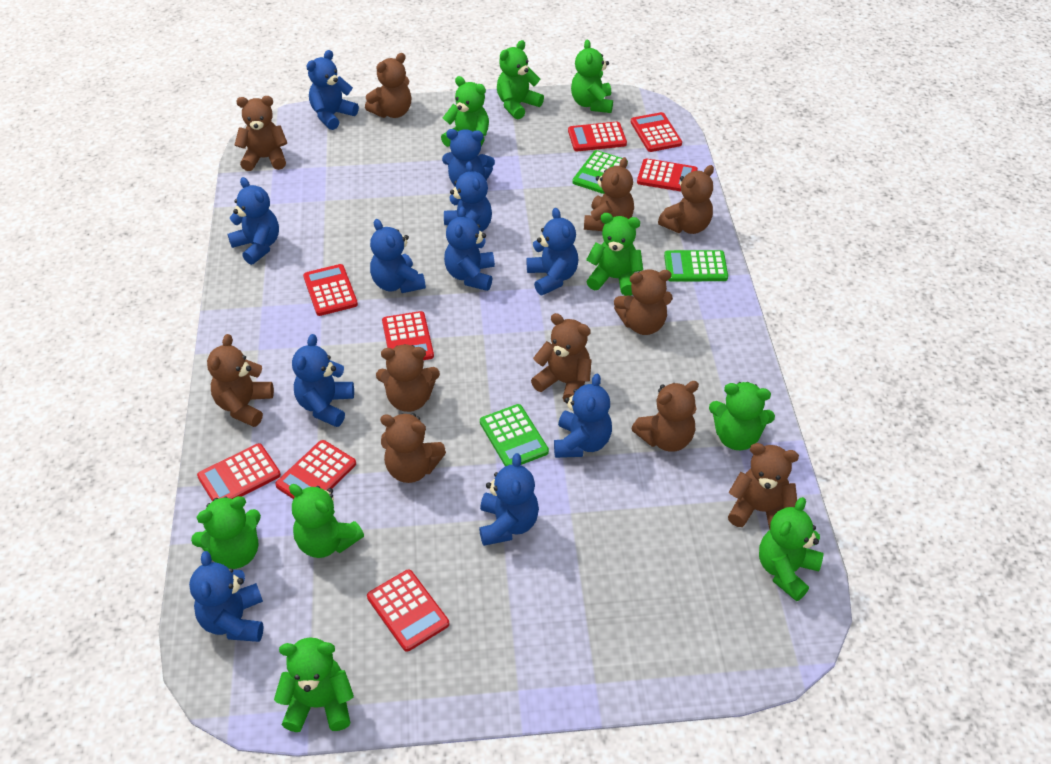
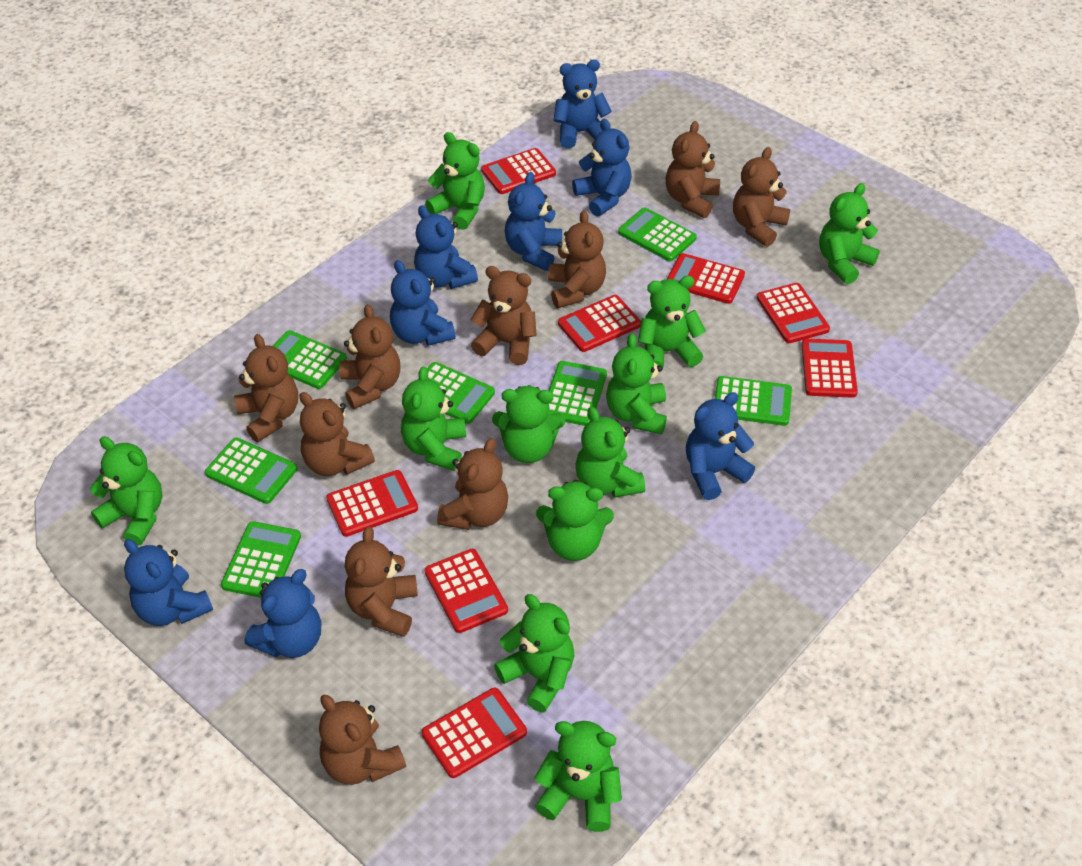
blue teddy bear: [189,551,264,642] [228,177,279,265] [292,334,354,427] [306,50,359,130] [370,219,426,293] [442,129,495,187] [444,162,492,232] [444,206,495,291] [479,453,539,546] [526,208,579,295] [554,373,612,458] = 11 -> [124,539,213,626] [245,569,321,658] [390,260,456,346] [414,205,478,289] [505,172,562,271] [553,59,612,148] [572,119,632,216] [686,392,755,500] = 8
brown teddy bear: [207,334,274,427] [235,96,287,171] [365,53,412,118] [376,344,440,412] [380,413,446,483] [531,313,592,402] [584,157,634,231] [614,269,673,335] [631,381,699,452] [658,165,714,234] [728,443,799,530] = 11 -> [234,334,298,442] [300,392,375,476] [319,695,406,785] [340,304,401,409] [345,526,418,637] [437,438,508,530] [470,266,537,365] [548,210,606,308] [665,121,720,218] [733,147,790,247] = 10
green calculator: [480,404,549,466] [572,150,628,194] [664,250,728,282] = 3 -> [205,438,298,504] [221,521,301,598] [273,330,347,389] [418,362,495,424] [548,361,607,426] [618,208,697,262] [715,376,792,426] = 7
green teddy bear: [191,496,261,569] [274,637,354,732] [289,484,364,558] [441,76,489,147] [497,40,544,119] [571,40,613,113] [586,213,643,296] [709,382,775,450] [759,497,824,601] = 9 -> [90,436,162,546] [401,366,466,471] [425,132,485,230] [492,385,565,463] [494,594,574,713] [534,721,622,832] [536,480,614,561] [576,407,645,498] [606,333,667,435] [638,276,706,368] [819,183,880,284] = 11

